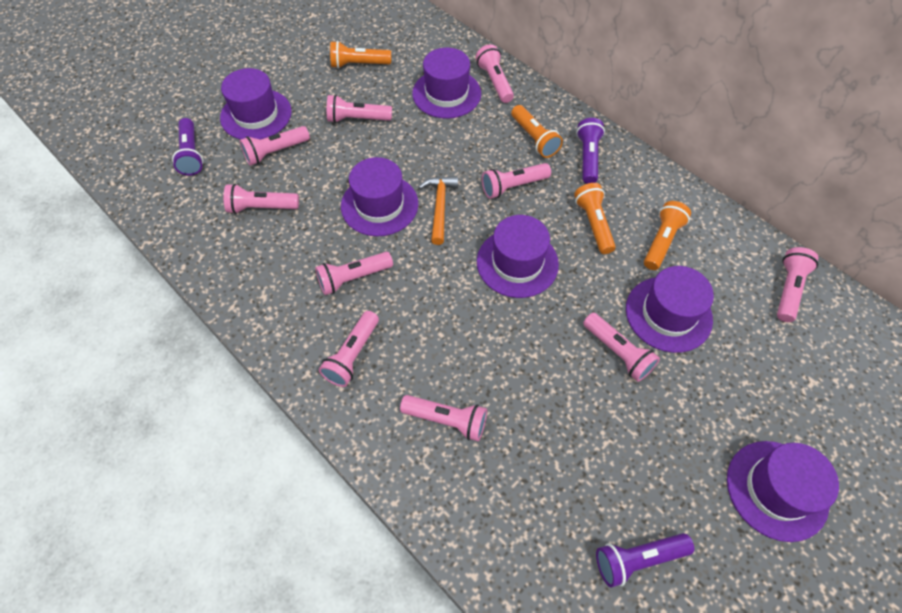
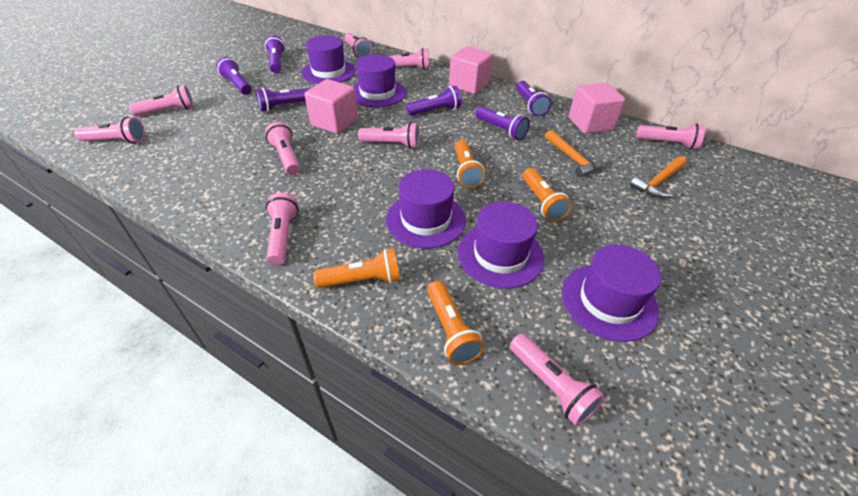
orange hammer: [419,176,458,245] = 1 -> [545,130,603,177] [630,156,686,198] = 2
pink cube: none = 0 -> [305,79,358,134] [449,46,493,94] [569,82,625,134] = 3
pink flashlight: [224,184,299,214] [240,126,310,166] [315,252,393,295] [319,311,379,387] [327,95,392,123] [400,395,487,441] [476,44,514,103] [482,163,551,199] [583,313,660,382] [777,247,819,322] = 10 -> [74,117,145,144] [129,85,194,116] [265,122,300,175] [266,192,299,265] [344,33,372,58] [358,122,420,149] [389,48,429,70] [510,334,605,426] [636,123,705,149] = 9
purple flashlight: [172,118,203,176] [576,118,605,184] [596,533,694,587] = 3 -> [216,57,252,95] [256,87,311,112] [265,36,285,73] [406,86,462,116] [475,106,530,140] [516,81,551,116] = 6
purple hat: [220,68,292,140] [341,157,418,236] [412,48,481,119] [477,215,559,298] [626,266,714,353] [727,441,839,542] = 6 -> [301,36,356,84] [352,54,406,107] [386,169,466,249] [458,202,544,289] [562,245,662,342] = 5

